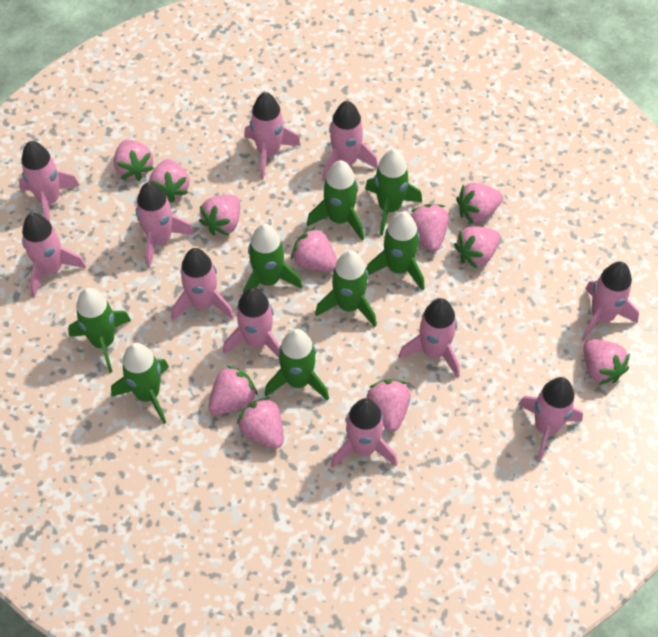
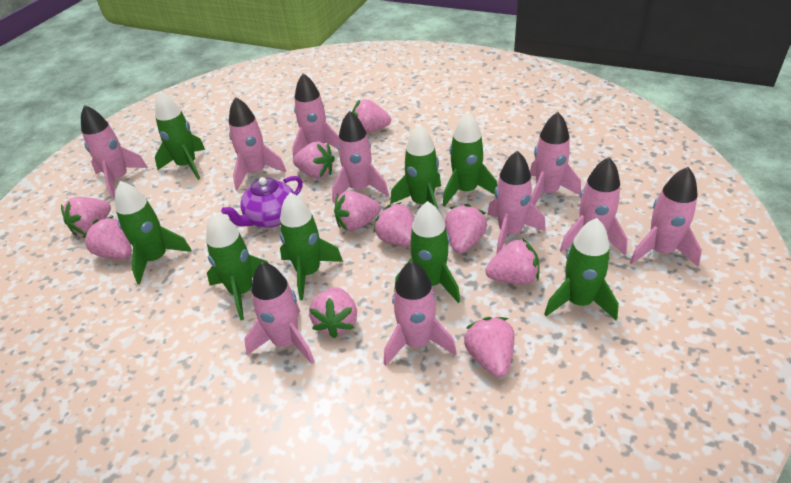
pink rocket: [19,141,80,222] [22,213,86,297] [136,182,194,268] [172,248,234,320] [223,287,280,357] [244,92,301,179] [322,101,378,181] [331,398,398,468] [398,298,460,377] [518,377,583,461] [581,262,639,342] = 11 -> [81,105,148,198] [229,97,286,190] [244,262,314,364] [292,73,339,158] [332,111,389,203] [384,261,457,366] [487,150,546,254] [530,112,581,206] [560,157,628,255] [630,167,702,266] = 10
pink strawberry: [114,140,154,181] [149,159,189,203] [199,195,240,236] [208,365,258,415] [237,397,284,449] [291,227,337,272] [367,380,411,432] [410,204,449,252] [454,226,500,269] [456,183,503,224] [583,339,630,385] = 11 -> [61,197,111,236] [82,216,132,259] [293,141,335,179] [309,287,357,338] [334,190,381,231] [352,99,391,133] [373,202,414,247] [445,204,487,253] [464,317,514,377] [485,238,539,284] = 10
purple teapot: none = 0 -> [221,176,303,227] = 1

